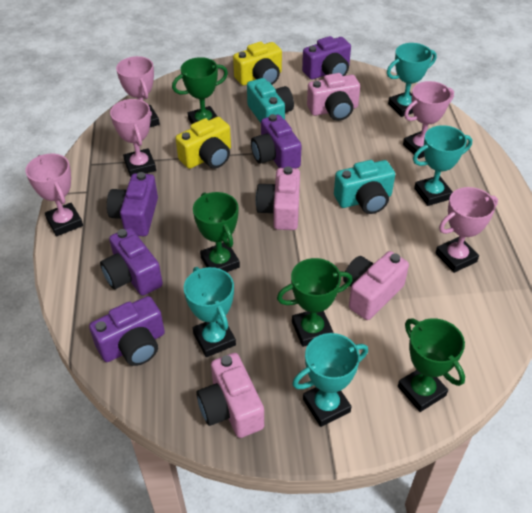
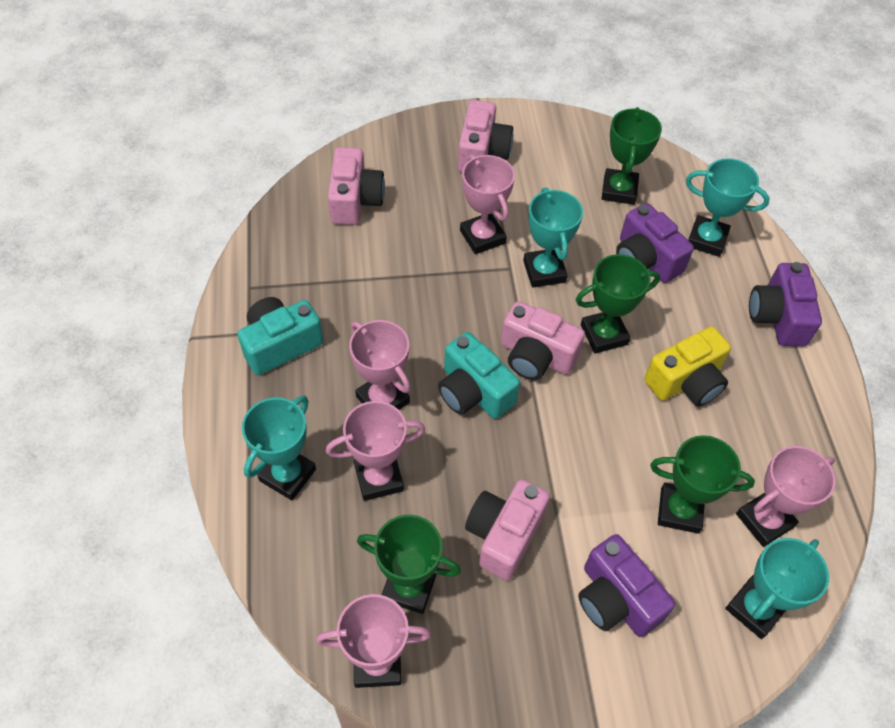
purple camera: [89,296,165,366] [100,227,163,296] [107,172,158,236] [251,114,302,168] [302,36,351,80] = 5 -> [578,534,675,637] [616,203,694,283] [749,262,822,346] = 3
yellow camera: [175,117,231,169] [233,42,282,85] = 2 -> [644,326,731,407] = 1

